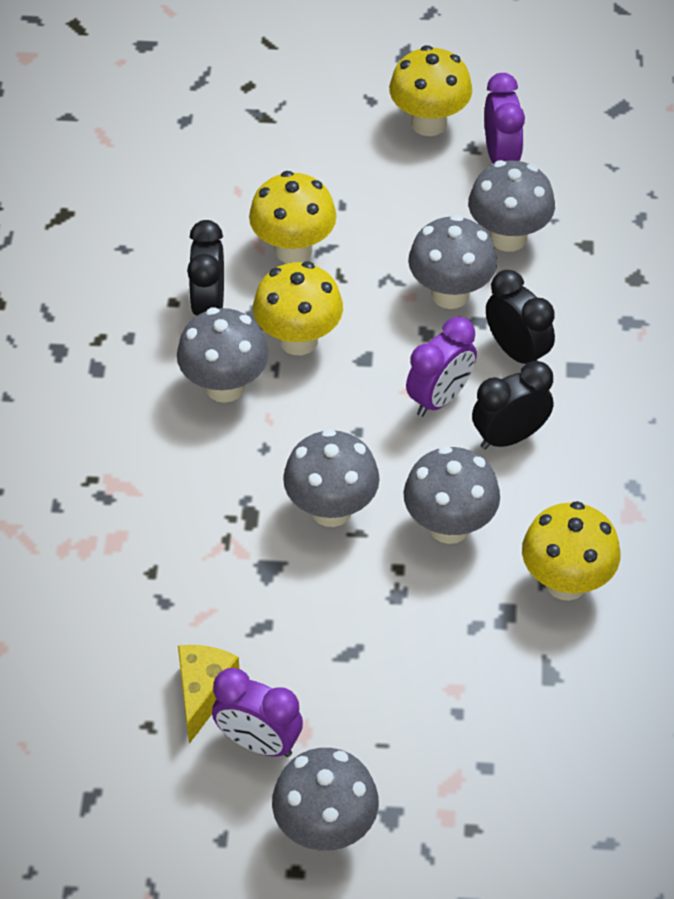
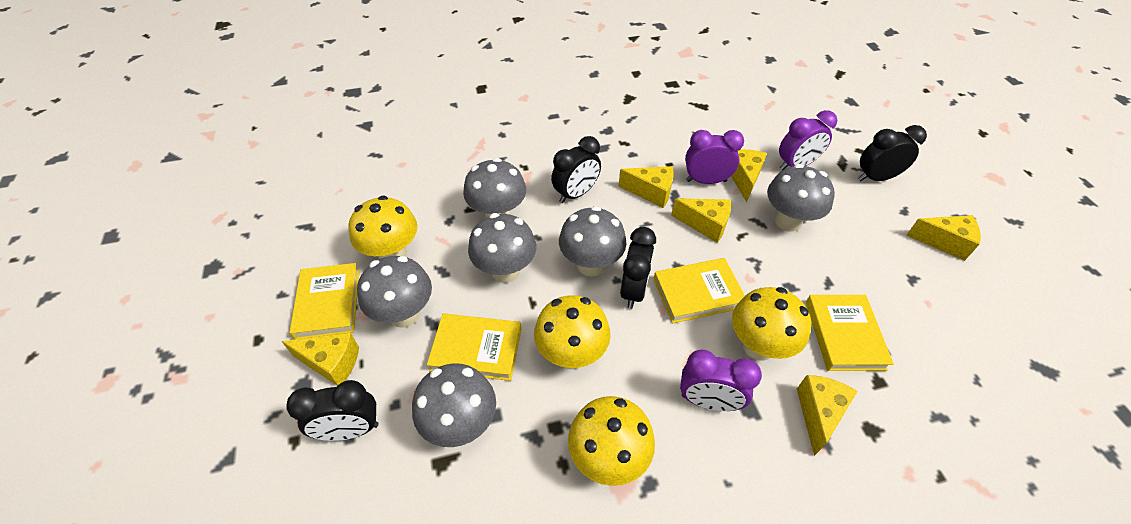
black clock: [187,220,224,316] [472,361,553,450] [486,270,555,364] = 3 -> [286,380,379,441] [551,136,601,203] [620,227,656,309] [858,125,927,181] = 4
yellow book: none = 0 -> [289,263,360,340] [427,314,521,381] [654,258,745,323] [806,295,894,371] = 4
yellow cheese: [178,645,239,744] = 1 -> [281,332,359,386] [619,166,673,208] [671,198,731,243] [731,149,767,202] [797,375,857,456] [906,215,981,261] = 6

